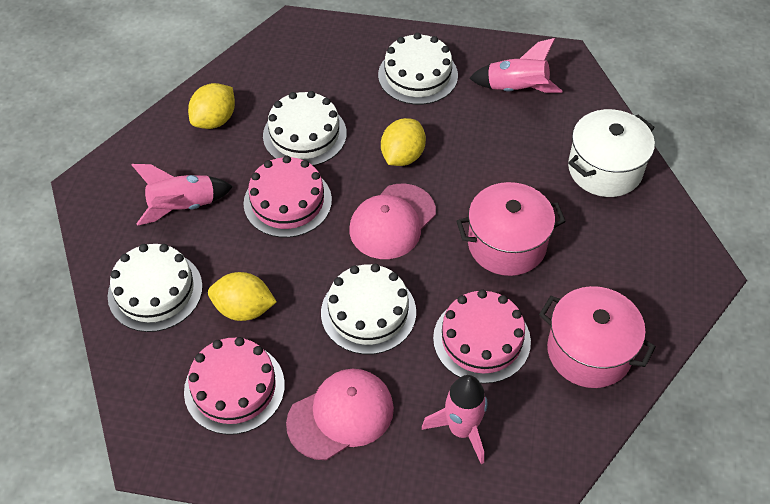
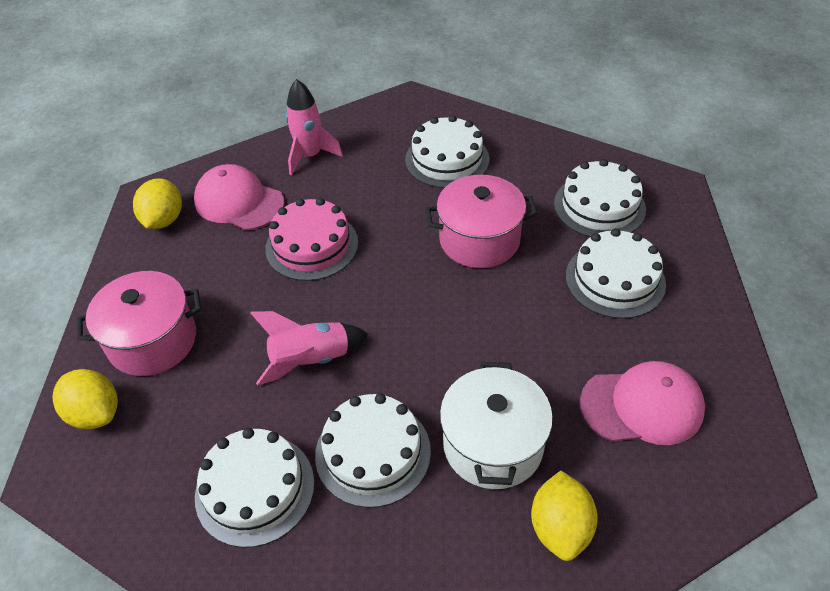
pink cake: [184,337,285,435] [243,156,332,238] [433,290,531,384] = 3 -> [265,198,358,281] = 1
pink rocket: [132,164,233,226] [422,375,488,464] [469,38,562,93] = 3 -> [250,311,369,385] [286,79,343,176] = 2
white cake: [108,244,203,332] [263,91,347,166] [321,264,416,354] [378,33,458,105] = 4 -> [195,428,314,548] [315,393,431,508] [405,115,489,188] [554,159,646,237] [566,228,666,319] = 5

